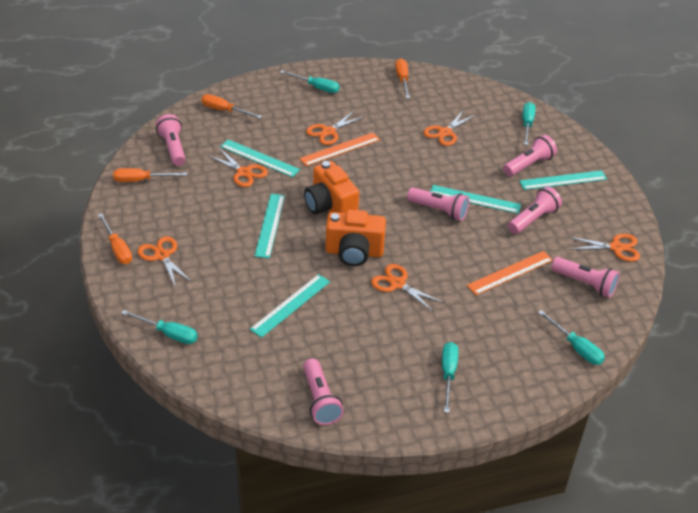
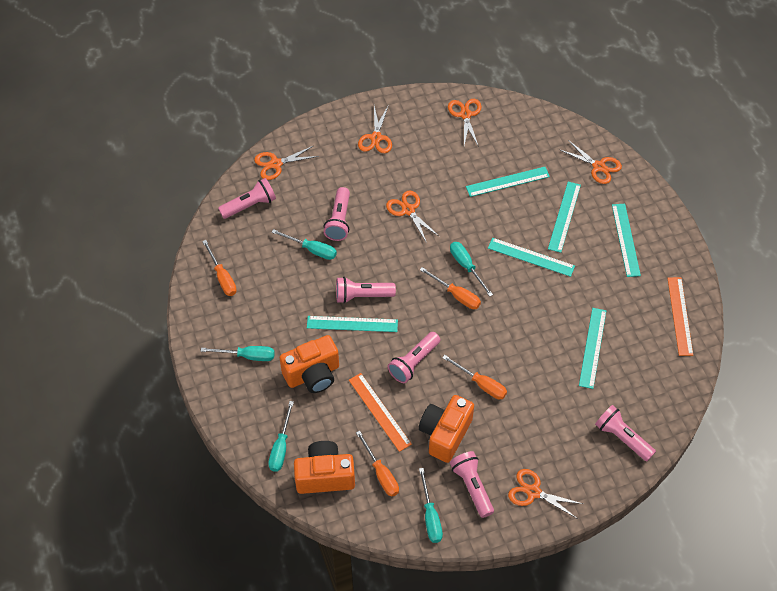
orange camera: [304,161,359,214] [325,210,386,266] = 2 -> [279,335,339,393] [294,441,355,494] [419,395,474,463] = 3
turquoise ruler: [220,139,300,177] [250,274,330,338] [255,194,285,258] [430,185,521,214] [519,170,607,190] = 5 -> [307,316,398,332] [466,167,550,197] [488,238,575,277] [548,182,581,253] [579,308,606,389] [612,204,641,277] = 6

